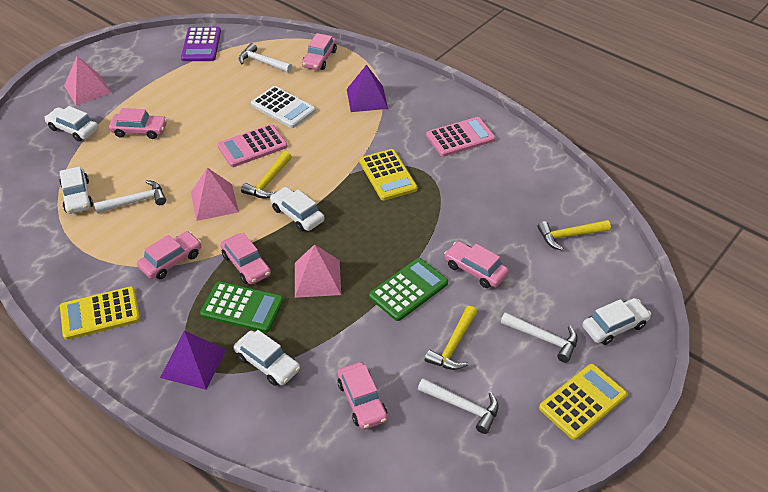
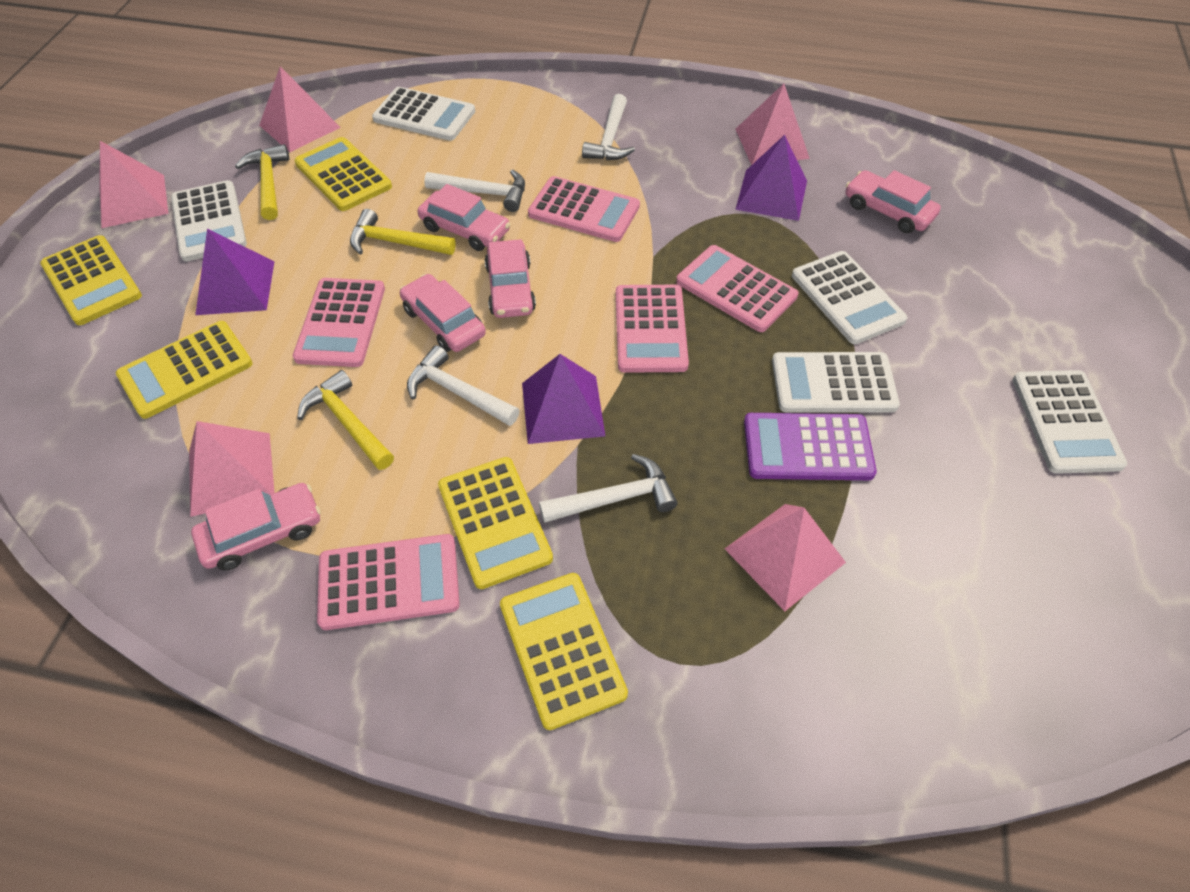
green calculator: [200,281,284,333] [369,258,448,321] = 2 -> none = 0
pink calculator: [217,124,288,167] [426,117,495,157] = 2 -> [293,278,385,367] [317,534,460,630] [528,176,640,242] [616,285,689,373] [676,245,798,332] = 5
pink car: [109,108,167,139] [137,231,201,279] [220,233,271,285] [302,33,337,70] [337,362,388,430] [444,241,509,288] = 6 -> [191,483,321,571] [400,274,486,352] [418,184,510,251] [484,239,536,318] [846,170,941,233] = 5
pink pyramid: [64,56,111,105] [191,168,239,221] [295,244,341,298] = 3 -> [99,141,168,228] [189,421,275,517] [259,66,341,152] [725,504,846,611] [736,84,810,165] = 5
purple pyramid: [160,331,226,390] [347,65,388,112] = 2 -> [195,229,275,315] [522,354,605,444] [735,135,807,221] = 3
white calculator: [251,86,316,128] = 1 -> [171,180,247,261] [372,87,475,141] [772,352,900,413] [792,251,907,344] [1012,370,1127,474] = 5
white car: [45,106,99,141] [59,166,93,214] [233,330,300,386] [270,187,325,232] [582,298,651,345] = 5 -> none = 0
yellow calculator: [60,286,140,340] [359,149,418,201] [539,364,627,440] = 3 -> [40,235,142,325] [116,321,253,419] [294,137,392,211] [438,457,553,589] [500,573,628,730] = 5

